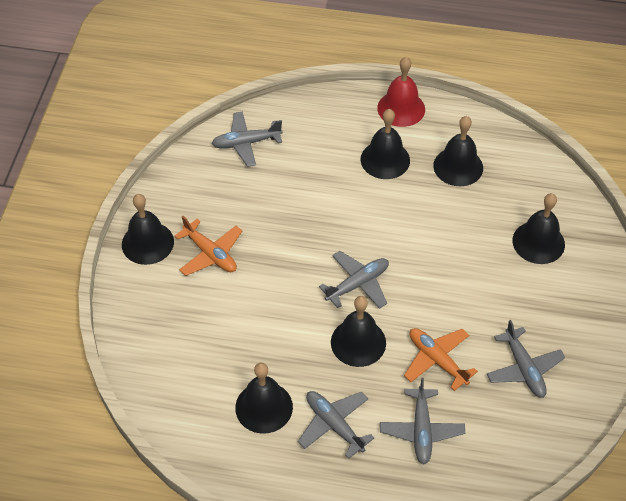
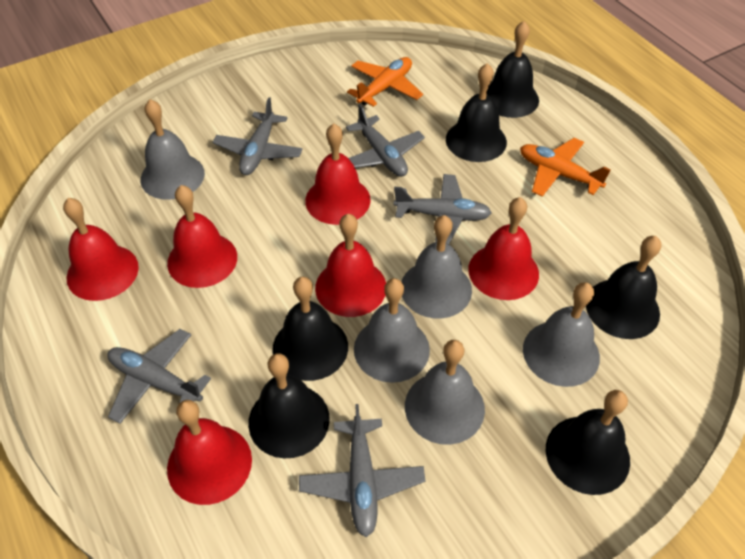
grey bell: none = 0 -> [140,99,205,200] [354,278,430,383] [402,215,472,319] [405,340,485,445] [523,282,600,387] = 5
red bell: [377,57,425,127] = 1 -> [63,198,139,301] [167,185,237,288] [167,400,252,505] [305,124,371,225] [315,214,386,317] [468,197,539,300] = 6

